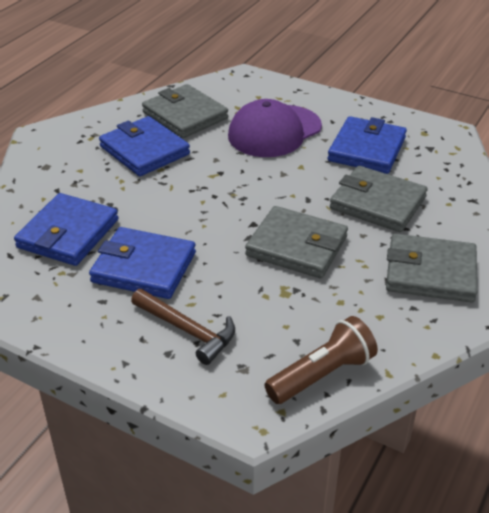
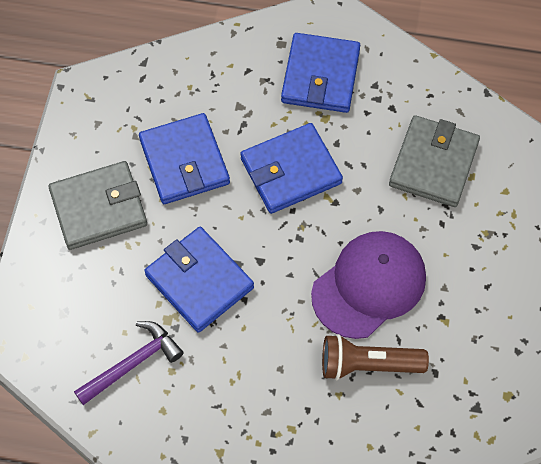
brown hammer: [131,289,235,365] = 1 -> none = 0
grey wallet: [142,84,228,138] [245,206,348,278] [330,166,428,232] [386,234,477,303] = 4 -> [49,161,147,250] [389,115,480,207] = 2
purple hammer: none = 0 -> [74,321,184,405] = 1

